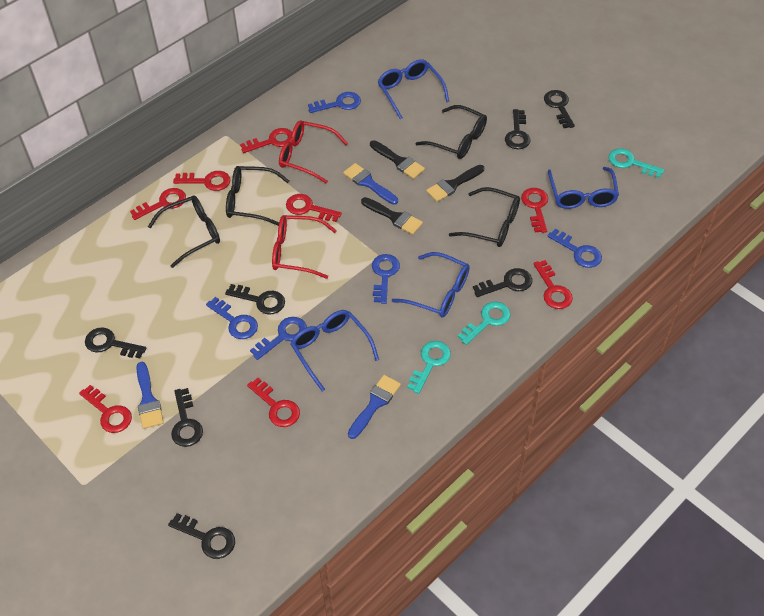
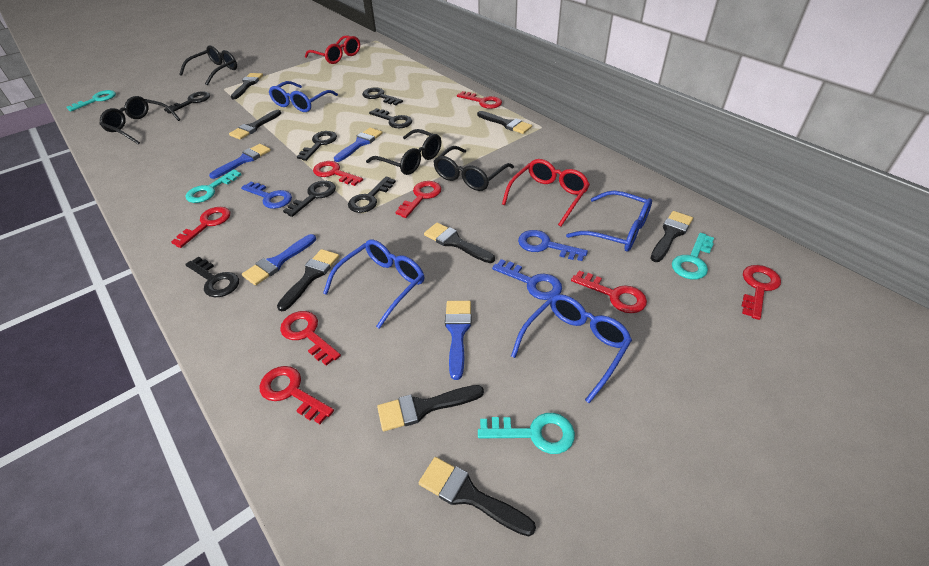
black brush: [361,197,423,235] [370,140,425,179] [426,165,484,202] = 3 -> [229,110,281,139] [231,73,263,99] [277,249,339,311] [377,385,484,431] [419,457,536,536] [424,223,495,263] [477,111,532,134] [650,211,693,262] = 8
blue brush: [136,362,164,429] [343,163,398,205] [348,375,401,439] = 3 -> [209,144,271,179] [242,234,316,285] [334,128,383,162] [445,301,471,380] = 4
blue key: [206,297,258,339] [250,317,307,360] [308,92,361,113] [372,254,400,304] [547,229,602,268] = 5 -> [241,182,292,209] [492,259,562,300] [518,230,588,261] = 3
turquoise key: [407,341,451,394] [458,302,510,345] [608,148,664,178] = 3 -> [66,90,116,111] [186,169,241,203] [478,413,575,454] [672,233,714,279] = 4

